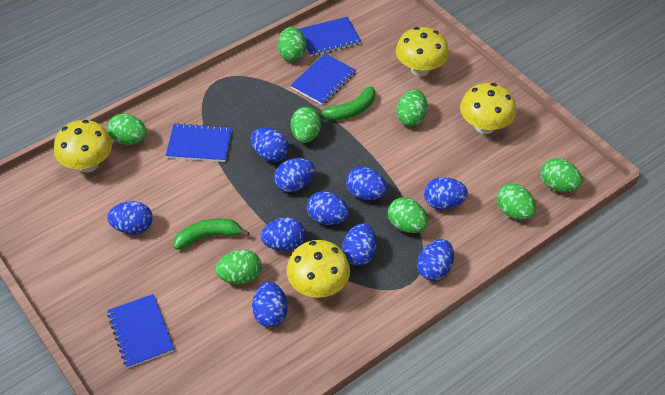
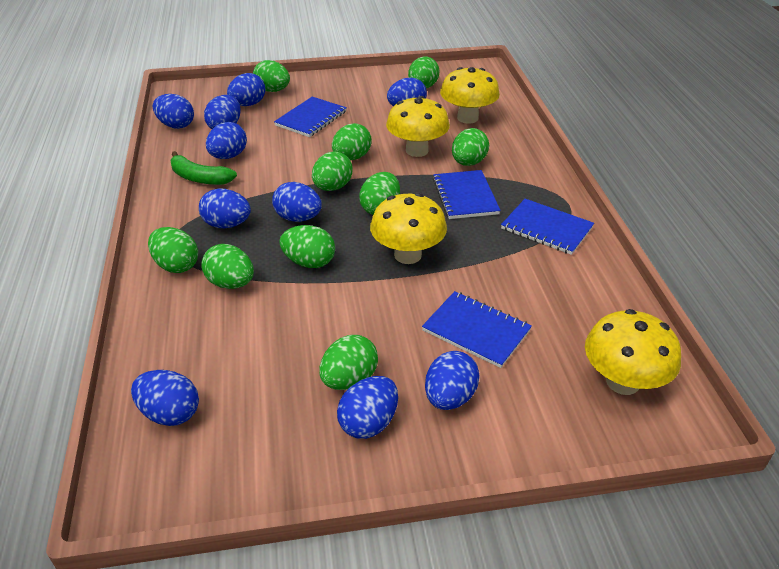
green banana: [174,218,250,250] [316,86,375,121] = 2 -> [171,151,237,185] = 1
green egg: [107,114,147,145] [216,249,262,284] [278,27,306,62] [291,107,321,143] [388,197,428,233] [397,89,427,126] [497,183,536,220] [540,158,582,192] = 8 -> [148,227,198,273] [201,244,254,289] [253,60,290,92] [279,225,335,268] [312,151,353,191] [319,335,378,390] [332,123,372,160] [359,172,400,215] [408,57,440,88] [452,128,489,166] = 10

